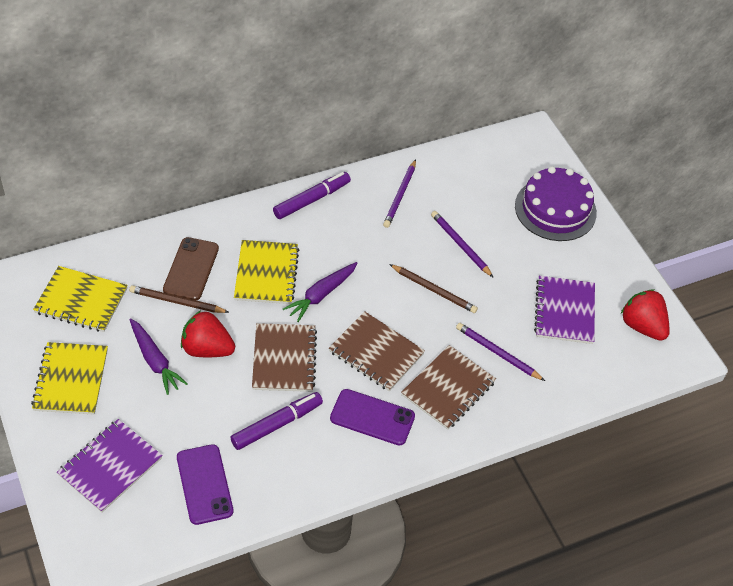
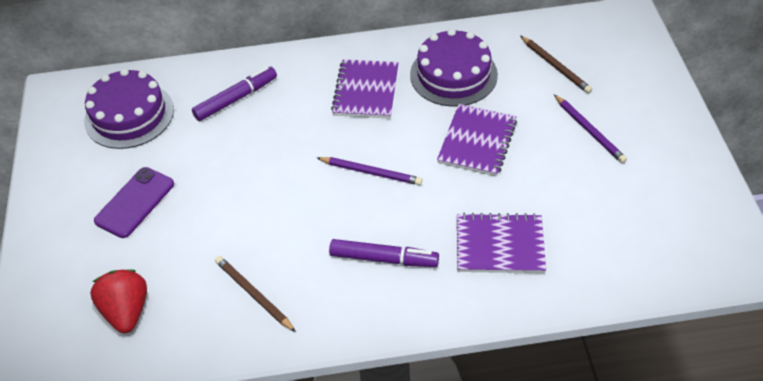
brown notebook: [252,323,317,392] [329,311,425,391] [401,345,496,430] = 3 -> none = 0
brown phone: [163,237,219,300] = 1 -> none = 0
purple cake: [515,166,597,241] = 1 -> [84,68,174,149] [410,29,498,107] = 2
purple carrot: [129,318,188,395] [283,262,358,322] = 2 -> none = 0
purple notebook: [57,419,163,512] [534,276,595,344] = 2 -> [331,59,399,119] [437,104,517,176] [457,213,546,273] = 3
purple pencil: [383,159,416,228] [431,211,494,278] [456,323,545,381] = 3 -> [317,157,422,185] [554,95,627,163] = 2
purple phone: [177,444,233,525] [330,389,415,446] = 2 -> [94,167,174,238] = 1
red strawberry: [181,311,235,357] [621,289,670,341] = 2 -> [90,269,147,333] = 1
yellow notebook: [31,342,108,415] [33,266,128,332] [234,240,299,304] = 3 -> none = 0

